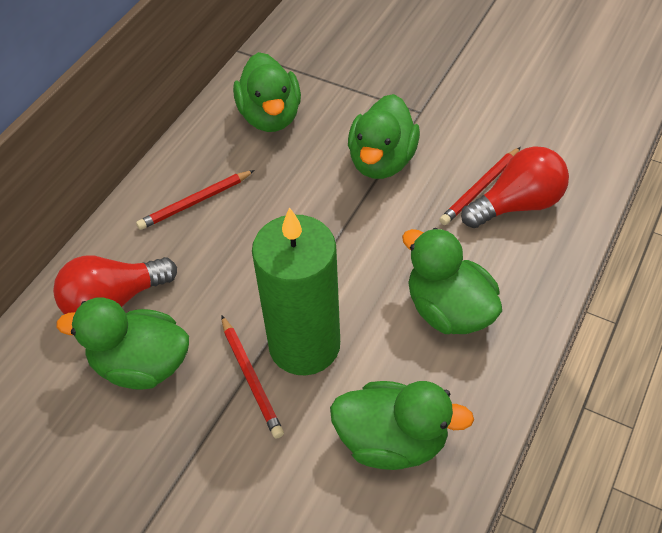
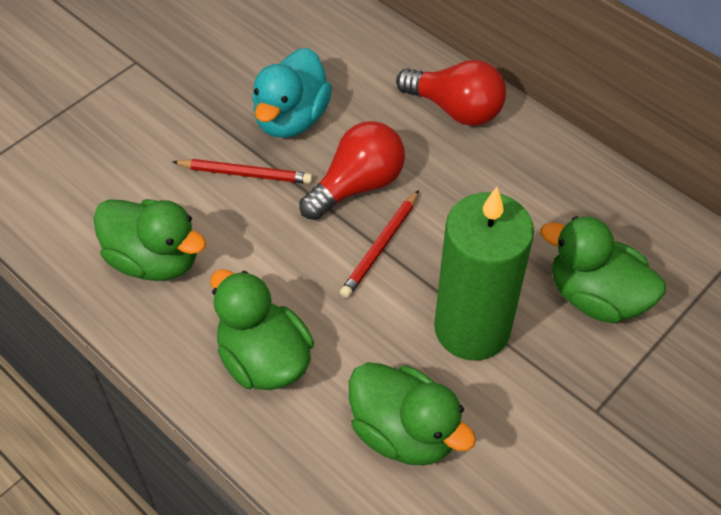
green duck: [57,297,189,390] [233,52,301,132] [330,381,474,470] [348,94,420,179] [402,228,502,334] = 5 -> [93,199,206,281] [210,269,314,390] [349,362,476,466] [541,216,666,323] = 4
red pencil: [136,170,255,230] [221,315,284,439] [439,147,521,225] = 3 -> [173,159,313,184] [340,190,419,298] = 2
turquoise duck: none = 0 -> [252,48,332,138] = 1

